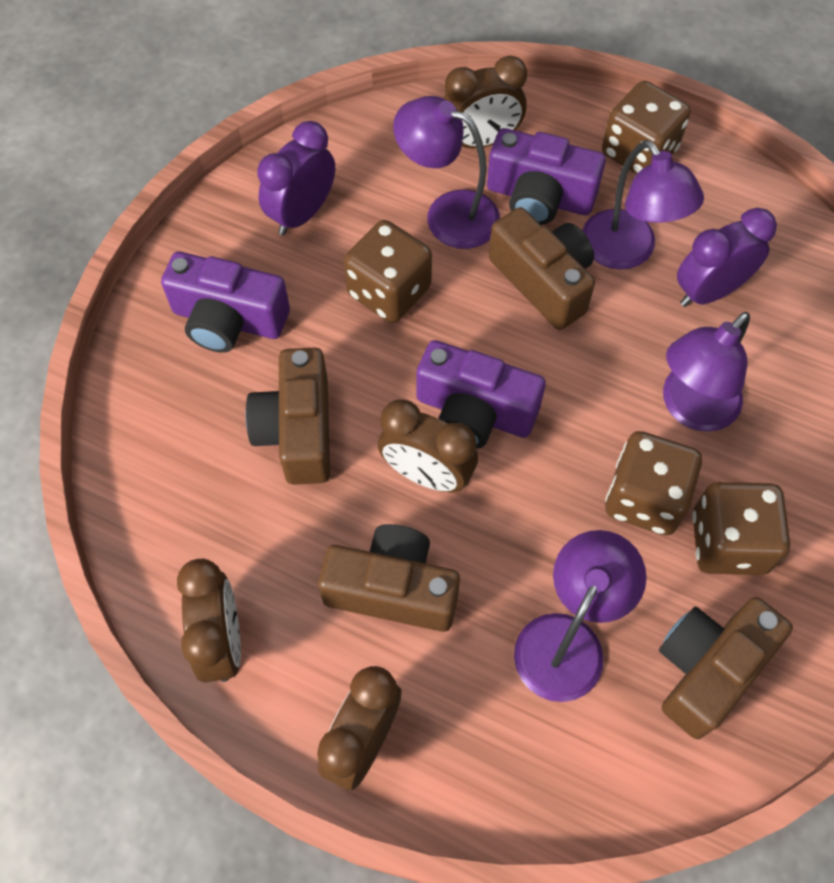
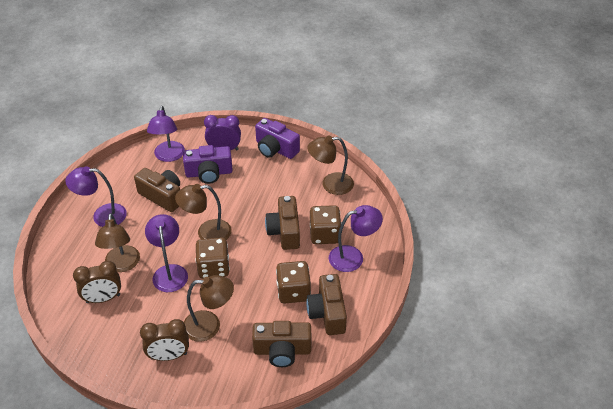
brown clock: [177,559,241,683] [317,666,402,790] [378,399,478,492] [444,56,527,148] = 4 -> [73,261,121,303] [140,319,189,361] = 2
brown dice: [344,220,432,323] [602,81,691,174] [605,431,702,535] [692,482,790,575] = 4 -> [196,238,230,279] [276,261,311,304] [310,205,341,244] = 3
brown lamp: none = 0 -> [95,213,140,272] [175,184,232,240] [184,275,234,342] [307,135,354,195] = 4
purple camera: [161,252,290,353] [417,340,546,449] [487,128,606,225] = 3 -> [183,145,233,184] [255,118,300,159] = 2
purple clock: [257,121,335,235] [677,208,777,307] = 2 -> [204,115,241,150] = 1

